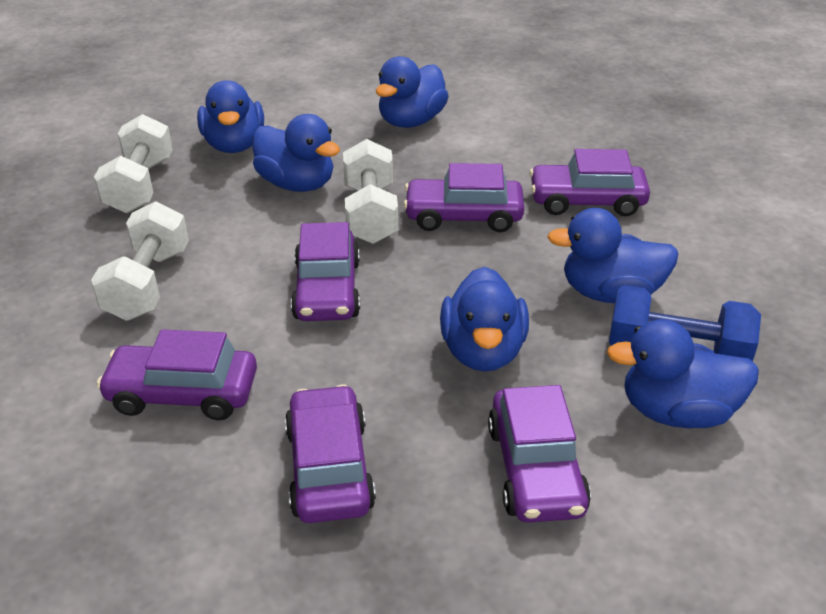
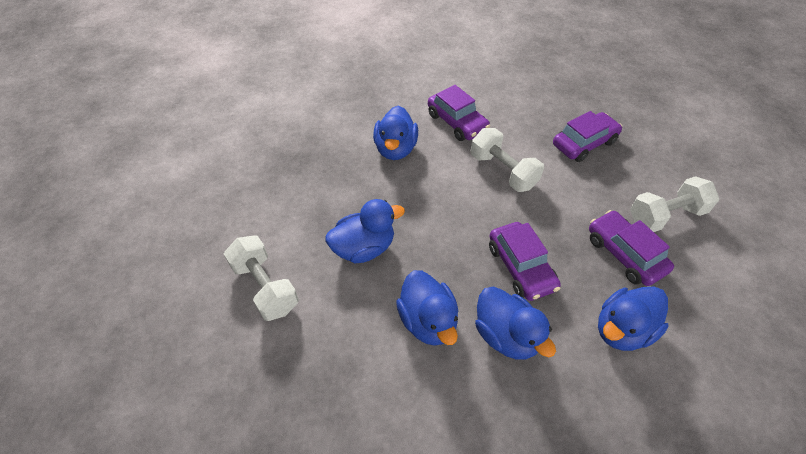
blue duck: [197,80,264,153] [252,114,340,192] [376,56,449,128] [440,267,529,372] [547,208,679,303] [607,319,759,428] = 6 -> [325,199,405,263] [373,105,418,160] [396,270,458,346] [475,286,556,360] [598,287,669,351] = 5
blue dumbbell: [609,285,761,362] = 1 -> none = 0
purple car: [97,329,257,420] [285,385,376,523] [291,222,360,321] [403,163,524,232] [488,385,591,523] [529,149,650,216] = 6 -> [428,85,490,141] [489,222,561,301] [553,111,622,162] [589,210,674,286] = 4

